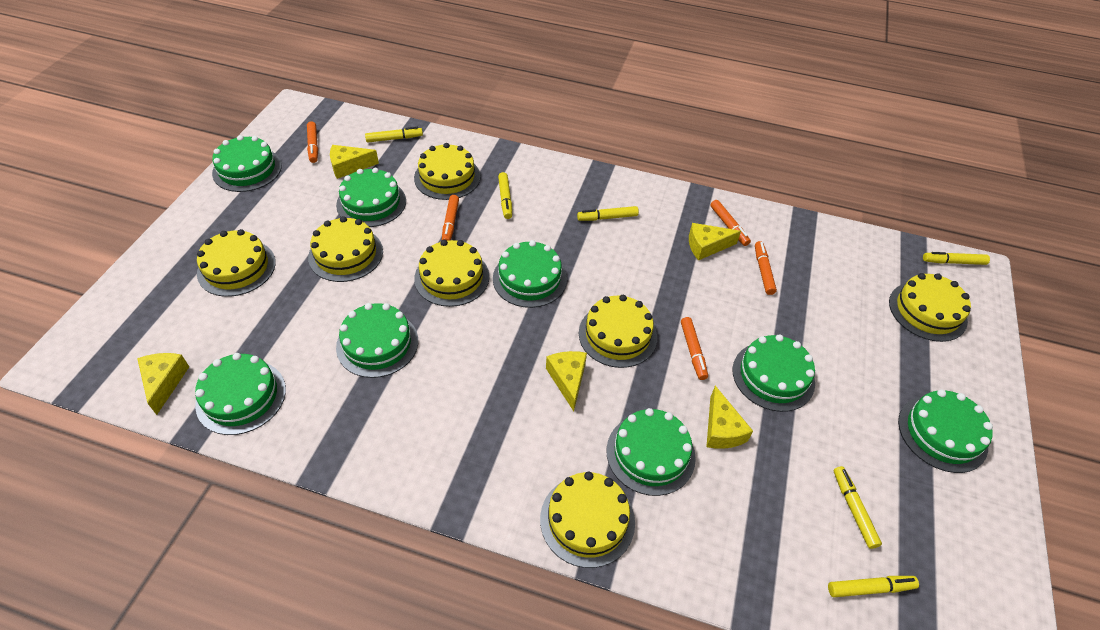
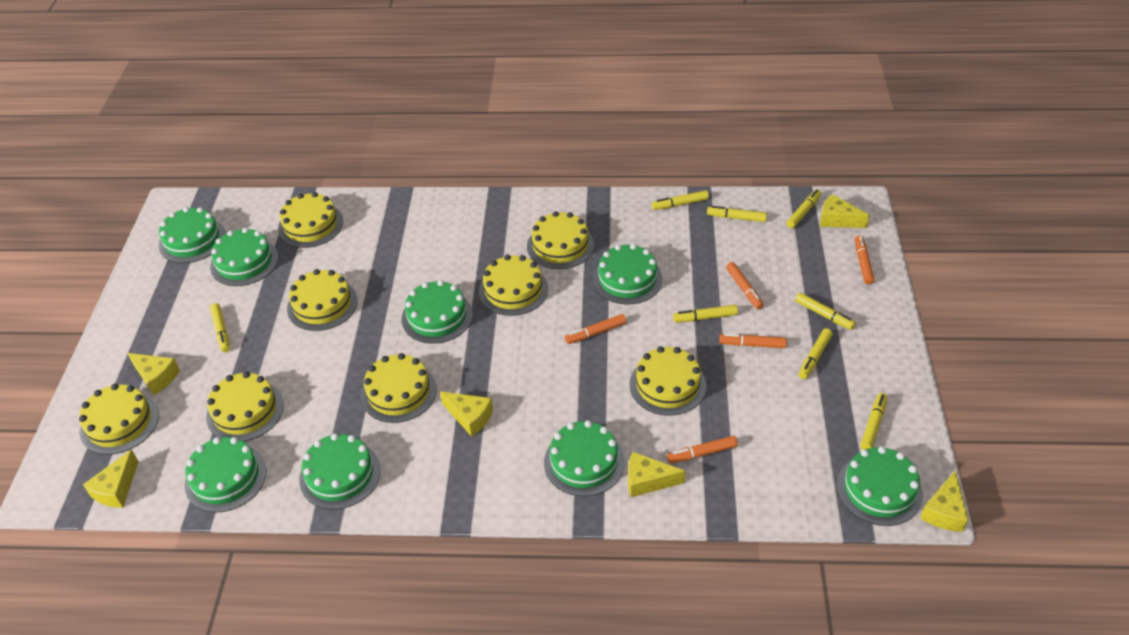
yellow cake: [197,229,276,297] [308,216,383,282] [414,143,480,200] [414,240,489,307] [540,471,635,568] [579,295,657,368] [889,273,971,342] = 7 -> [79,384,159,455] [206,372,284,442] [278,192,343,248] [287,269,358,331] [361,353,437,423] [479,255,548,316] [527,211,594,269] [630,346,706,416] = 8
yellow cheese: [137,353,189,415] [330,145,379,179] [546,351,587,411] [689,223,741,261] [706,386,753,449] = 5 -> [83,450,139,508] [127,353,180,395] [440,391,493,437] [628,452,686,497] [820,194,870,228] [920,470,968,532] = 6
yellow marker: [365,127,423,143] [498,172,512,219] [577,206,639,221] [828,576,919,597] [833,466,882,549] [923,252,990,265] = 6 -> [210,303,230,352] [652,190,709,210] [673,305,738,322] [707,206,767,222] [787,189,822,228] [795,293,856,330] [799,328,833,379] [860,393,887,450] = 8

